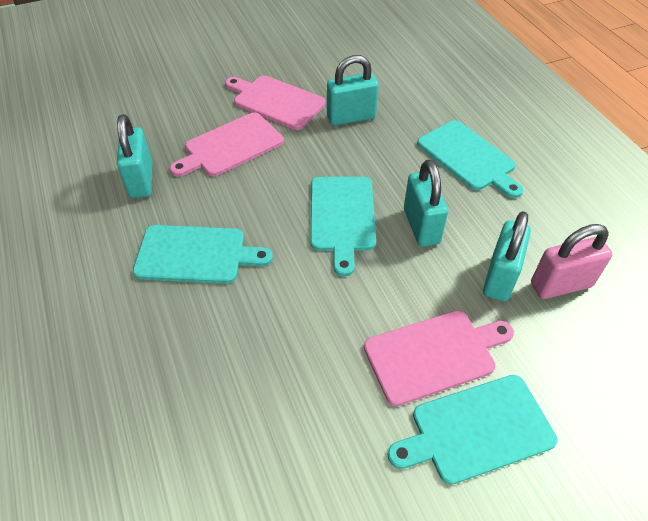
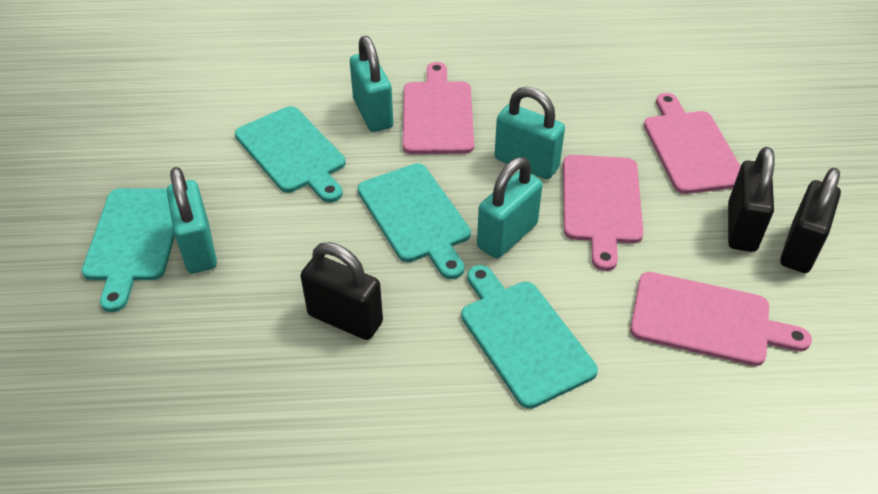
black padlock: none = 0 -> [300,242,383,340] [728,147,775,252] [780,168,841,273] = 3
pink cutting board: [170,112,284,176] [225,75,326,130] [364,311,514,406] = 3 -> [403,62,474,154] [563,155,643,271] [630,272,812,366] [644,93,741,194] = 4
pink padlock: [531,224,613,299] = 1 -> none = 0

